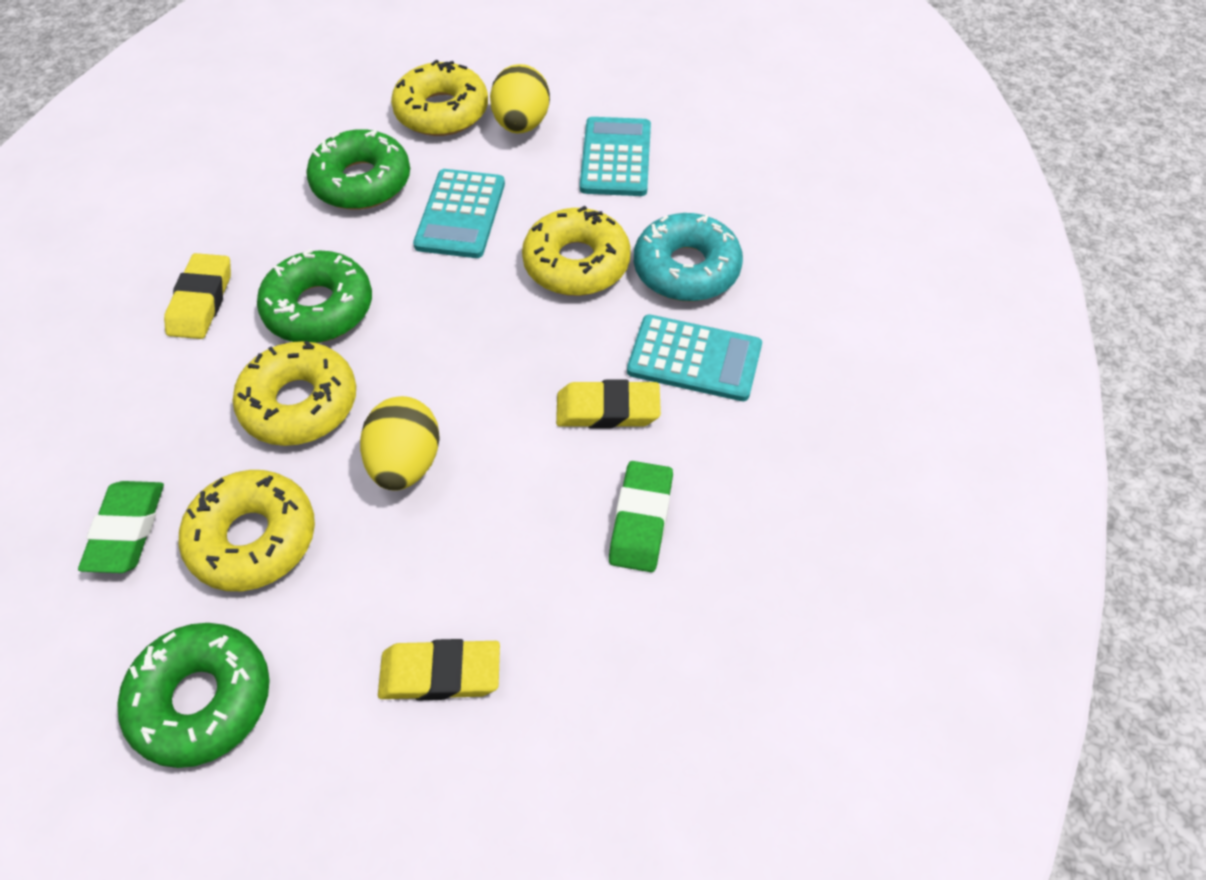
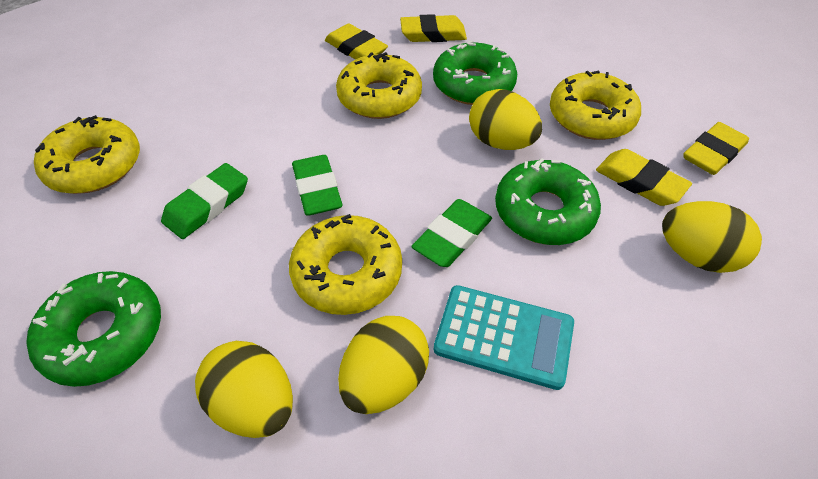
green eraser: [78,481,164,573] [609,461,673,572] = 2 -> [161,163,248,239] [292,155,343,216] [411,199,492,267] = 3
turquoise calculator: [413,169,505,258] [580,117,651,196] [627,315,762,401] = 3 -> [434,285,574,390] = 1
turquoise donut: [634,213,743,302] = 1 -> none = 0
yellow egg: [360,396,440,491] [490,64,550,134] = 2 -> [195,341,293,438] [338,316,429,414] [469,89,542,150] [662,201,762,273] = 4
yellow eraser: [164,253,231,339] [378,639,500,701] [556,380,661,428] = 3 -> [325,23,388,59] [400,14,467,42] [596,149,692,206] [684,122,749,175] = 4

